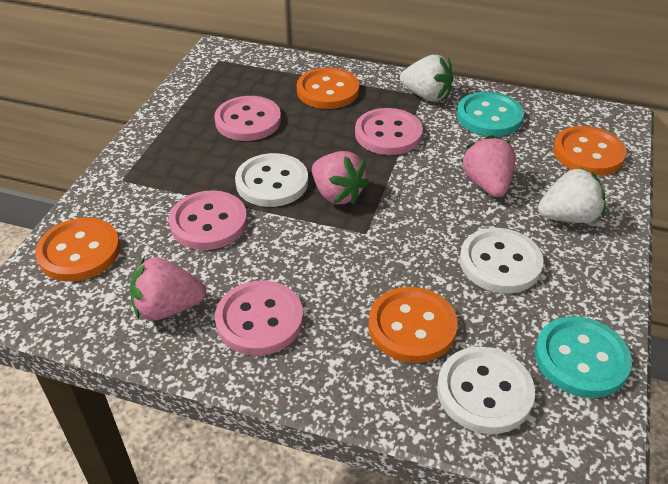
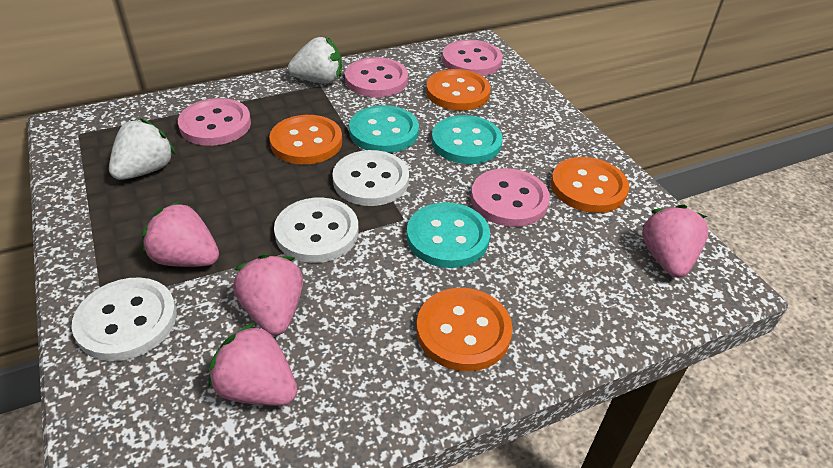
pink strawberry: [130,257,206,320] [312,151,369,205] [462,135,516,197] = 3 -> [142,201,219,267] [208,322,297,406] [233,254,303,335] [642,204,708,278] = 4
turquoise button: [457,92,524,136] [535,316,632,398] = 2 -> [349,105,419,153] [407,202,490,268] [432,115,503,164] = 3

